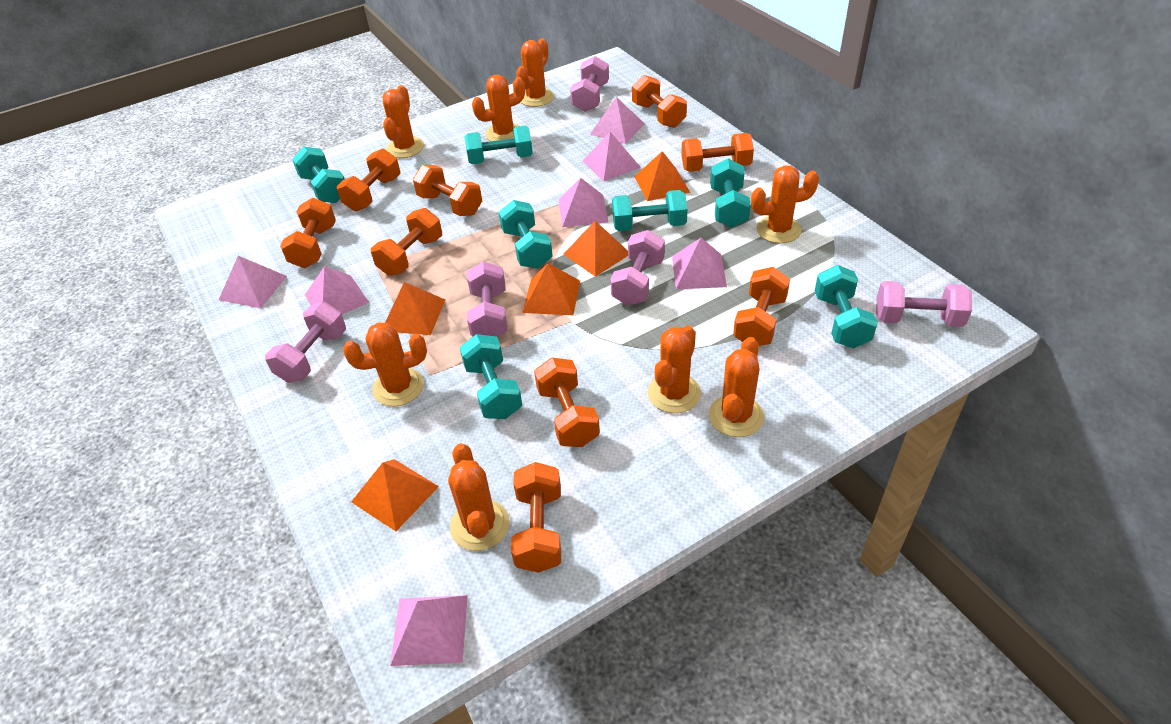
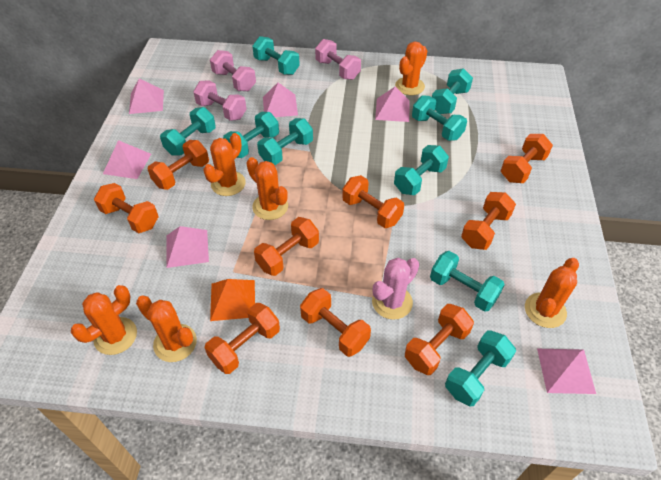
orange cactus: [343,322,427,406] [383,85,424,158] [448,443,510,551] [472,75,525,141] [516,38,554,107] [648,325,701,413] [709,337,764,437] [751,165,819,243] = 8 -> [71,285,137,355] [136,296,197,362] [203,133,246,196] [246,157,288,220] [395,42,427,95] [525,258,579,328] = 6
orange pyramid: [351,459,439,531] [385,282,445,335] [522,263,580,315] [563,221,628,277] [634,151,690,201] = 5 -> [210,279,255,321] = 1
pink cactus: none = 0 -> [372,258,419,320] = 1
pink dumbbell: [265,302,346,383] [467,261,507,337] [570,56,609,112] [610,230,665,306] [876,281,972,327] = 5 -> [193,81,247,121] [210,50,256,91] [315,39,361,80] = 3
pink pyramid: [219,256,287,308] [305,266,369,314] [390,595,468,666] [559,178,608,227] [583,132,641,182] [590,97,645,144] [672,238,727,289] = 7 -> [103,140,151,179] [129,78,164,114] [166,226,209,268] [263,83,298,117] [375,86,410,122] [537,349,596,394] = 6
turquoise dumbbell: [292,147,345,203] [460,334,522,419] [464,126,533,164] [499,200,553,269] [612,190,688,231] [710,159,751,228] [815,265,878,348] = 7 -> [160,107,216,156] [223,112,279,158] [252,36,300,75] [257,118,313,165] [394,145,449,195] [412,95,467,141] [430,251,505,312] [432,68,473,114] [445,330,516,406] = 9

